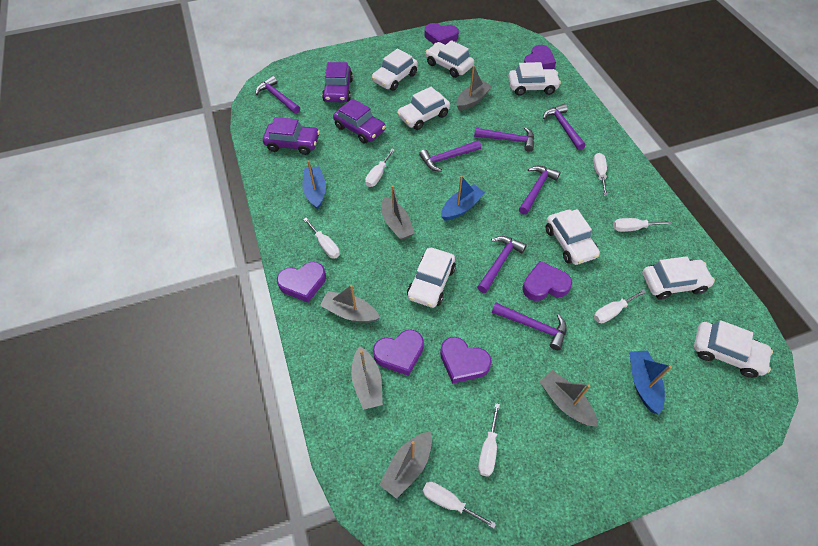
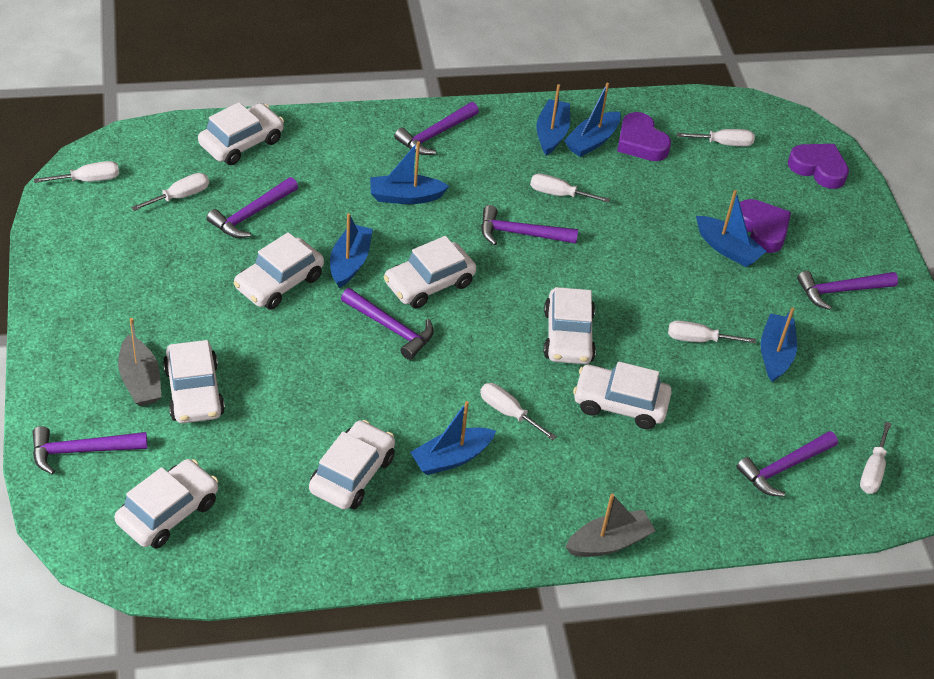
blue boat: [303,160,326,209] [441,176,485,221] [629,350,672,415] = 3 -> [330,213,373,288] [370,141,449,204] [410,401,496,475] [536,84,570,156] [564,83,621,157] [696,190,766,267] [761,308,797,382] = 7
grey boat: [320,284,380,323] [351,346,383,410] [380,431,432,499] [382,185,415,240] [456,65,492,111] [539,370,598,427] = 6 -> [118,318,161,406] [566,494,656,557] = 2
purple car: [263,117,320,155] [322,62,353,102] [333,99,386,144] = 3 -> none = 0
purple heart: [277,262,326,302] [373,330,424,376] [424,23,459,45] [440,337,491,384] [522,261,572,301] [524,45,556,69] = 6 -> [617,112,671,161] [740,199,791,253] [788,144,849,189] = 3

